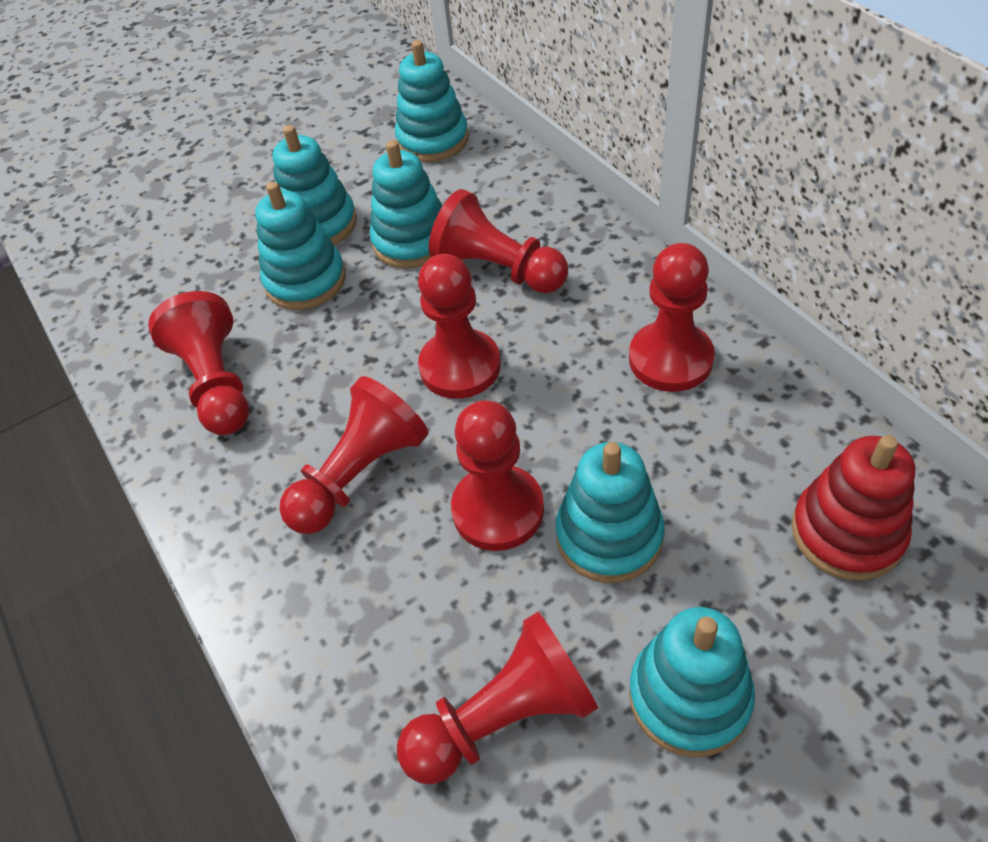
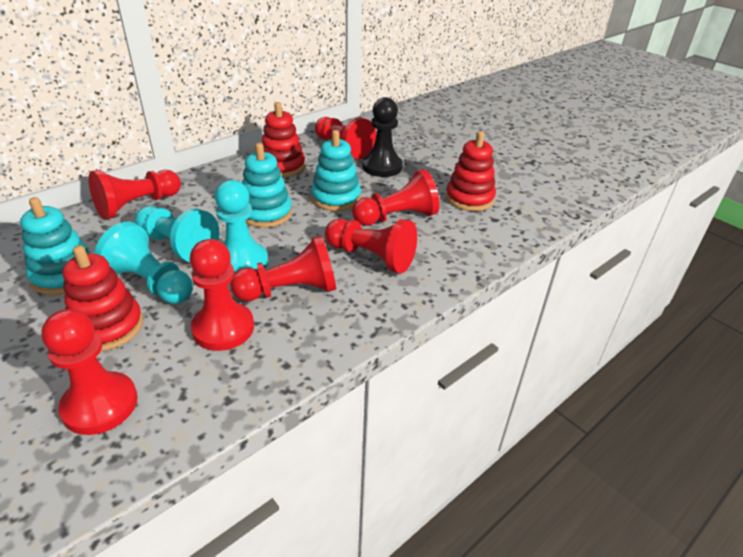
black pawn: none = 0 -> [362,97,403,177] = 1
red stacking toy: [792,435,915,580] = 1 -> [63,245,143,351] [262,102,305,178] [446,131,496,211] = 3
turquoise pawn: none = 0 -> [95,222,193,304] [135,206,219,262] [215,180,268,274] = 3
turquoise stacking toy: [255,182,346,310] [273,125,357,245] [370,140,442,269] [395,40,469,162] [556,442,665,583] [629,607,755,757] = 6 -> [20,197,91,295] [242,143,292,228] [311,130,361,211] = 3

